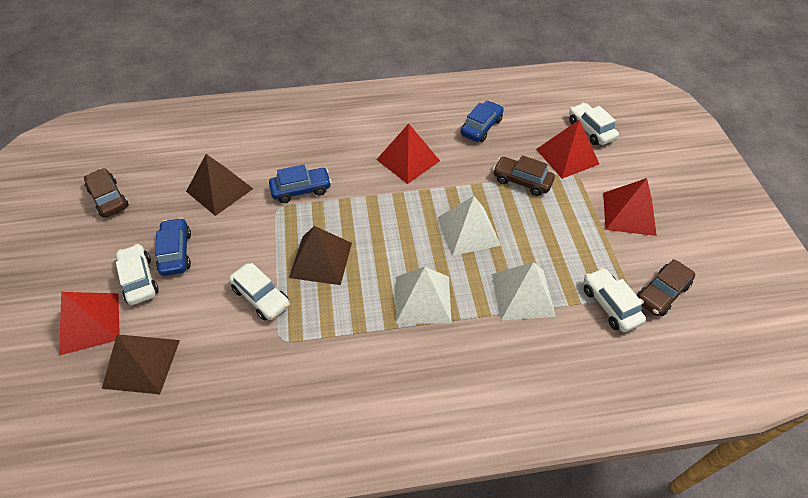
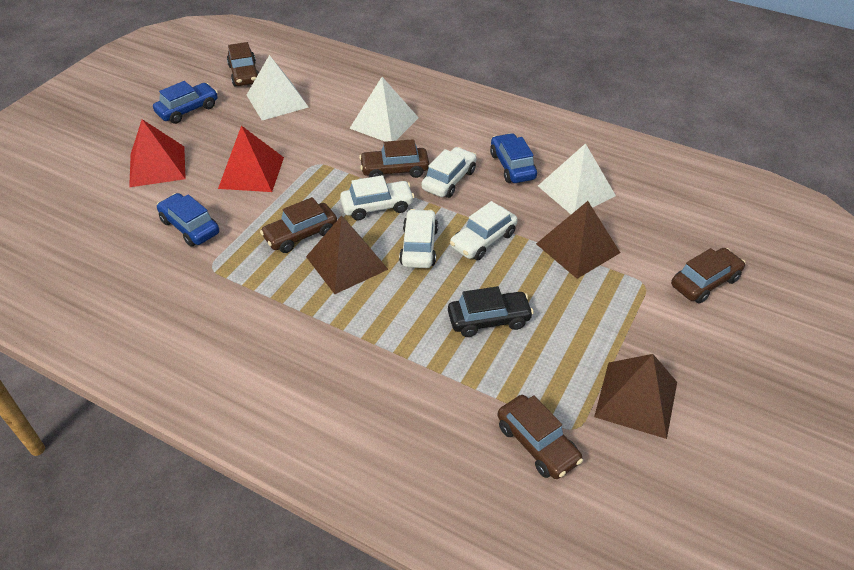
black car: none = 0 -> [448,286,534,337] = 1
brown car: [84,168,129,217] [493,155,555,196] [637,259,695,316] = 3 -> [227,42,259,87] [260,197,337,253] [359,139,429,178] [497,395,583,479] [671,248,745,303] = 5
red pyramid: [59,292,120,356] [376,123,440,184] [536,120,599,179] [603,178,657,236] = 4 -> [129,119,186,187] [218,125,284,192] = 2

